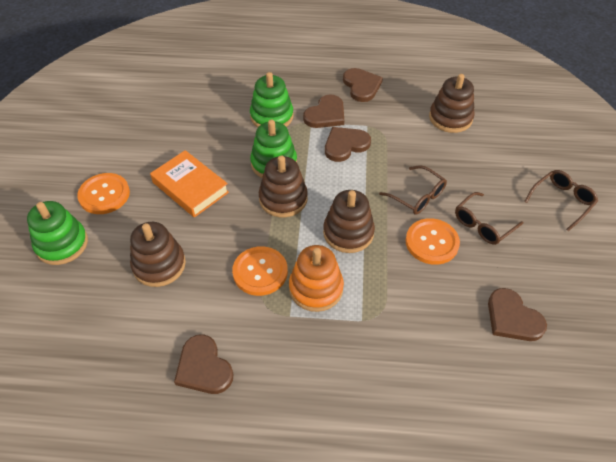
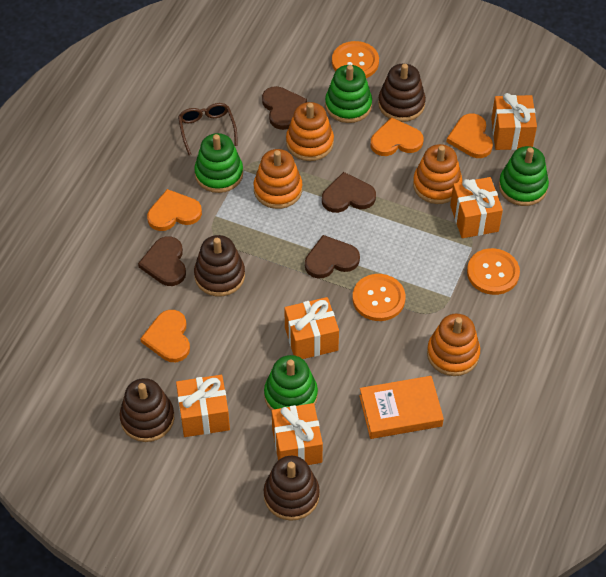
brown glasses: [379,165,447,215] [455,192,523,245] [524,170,598,231] = 3 -> [178,103,238,155] = 1
brown heart: [174,334,233,394] [303,95,344,128] [325,127,371,162] [343,68,383,102] [488,288,547,341] = 5 -> [138,236,186,286] [262,86,307,130] [305,235,360,278] [322,172,376,213] = 4
green stacking toy: [27,201,88,265] [250,72,294,128] [250,120,297,178] = 3 -> [194,133,243,193] [264,355,318,411] [325,65,372,123] [499,146,549,206] = 4
orange gift: none = 0 -> [176,375,230,437] [272,403,323,465] [284,297,339,359] [450,177,503,238] [491,93,537,150] = 5
orange heart: none = 0 -> [140,310,190,362] [147,189,202,231] [371,117,423,156] [446,114,493,158] = 4
orange stacking toy: [289,245,344,312] = 1 -> [254,149,302,209] [286,102,334,161] [413,144,462,204] [427,313,480,376] = 4

